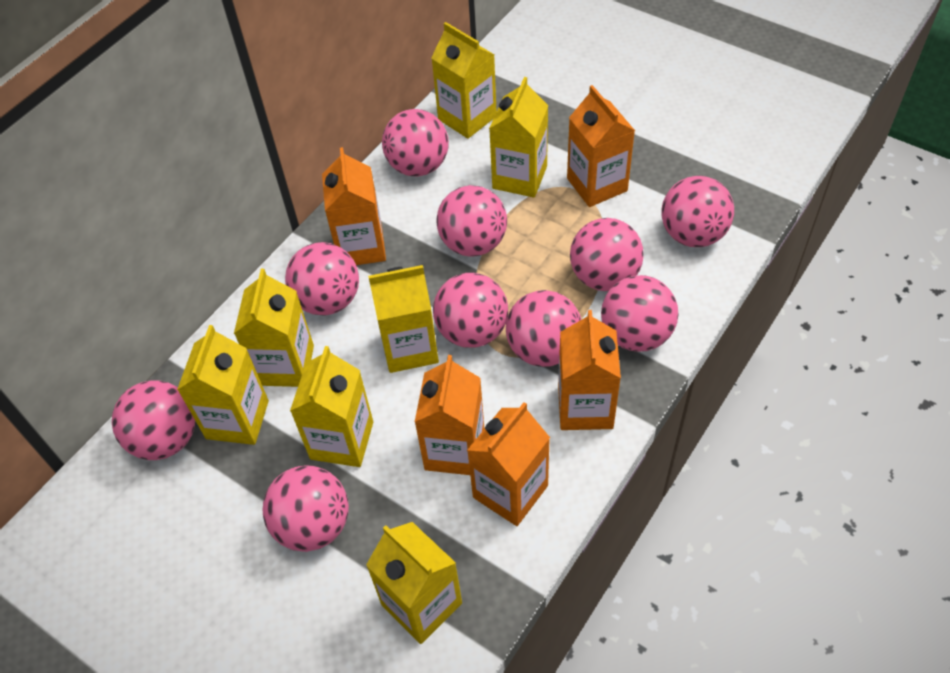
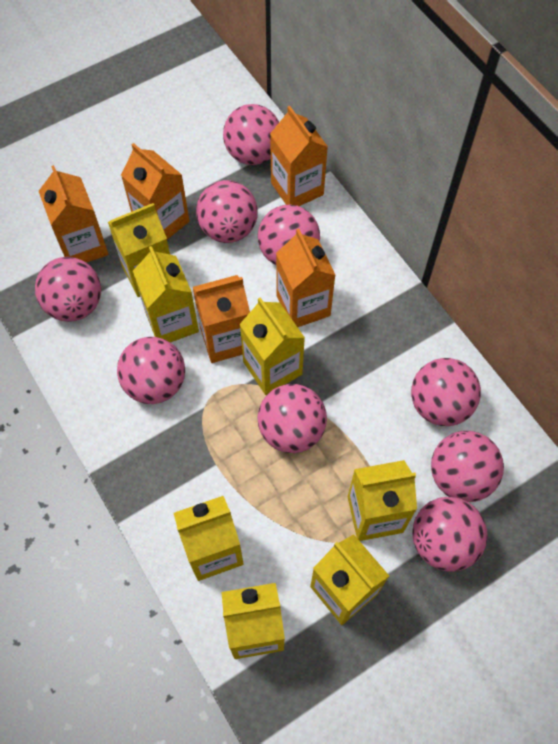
pink ball: [112,380,195,460] [263,466,349,552] [285,242,359,316] [382,109,449,177] [433,273,508,348] [437,185,507,257] [506,290,582,367] [570,218,644,291] [601,275,678,352] [661,176,734,247] = 10 -> [35,257,101,322] [117,337,185,404] [196,180,258,243] [223,104,279,165] [258,205,320,265] [258,384,327,453] [411,358,481,426] [412,497,488,572] [431,431,504,502] = 9

